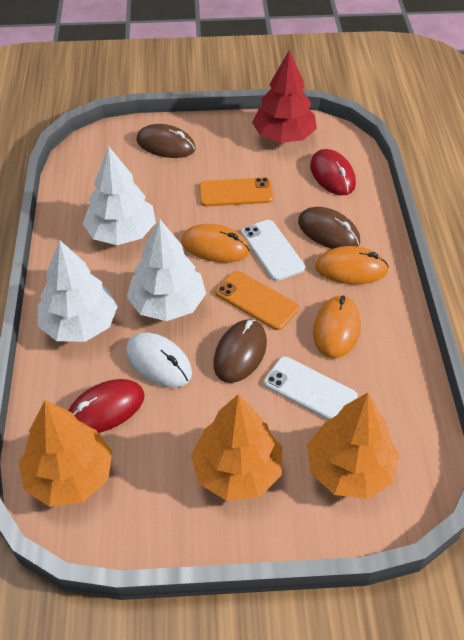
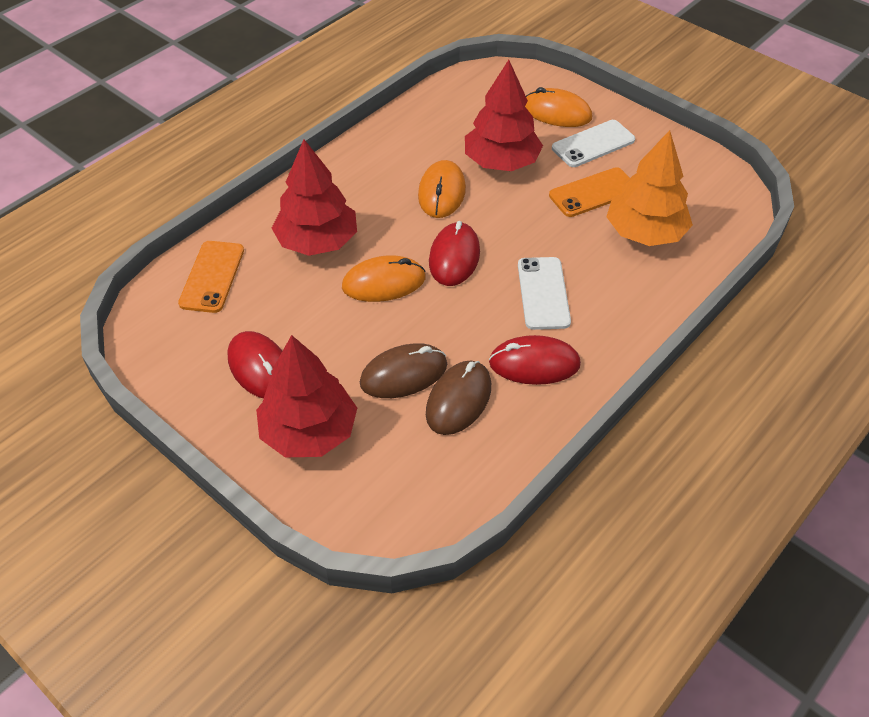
brown mouse: [136,124,196,158] [213,319,267,383] [298,207,360,249] = 3 -> [360,343,447,398] [426,361,491,435] = 2
orange tree: [19,400,112,507] [191,394,282,501] [307,393,400,499] = 3 -> [606,130,693,246] = 1
red mouse: [68,379,145,433] [310,149,356,195] = 2 -> [228,331,282,399] [429,221,480,286] [489,335,581,385] = 3
red tree: [252,50,317,143] = 1 -> [256,335,357,457] [272,139,357,256] [465,60,543,171] = 3
white mouse: [126,332,192,388] = 1 -> none = 0
white tree: [38,241,118,342] [82,147,156,245] [127,219,206,321] = 3 -> none = 0

